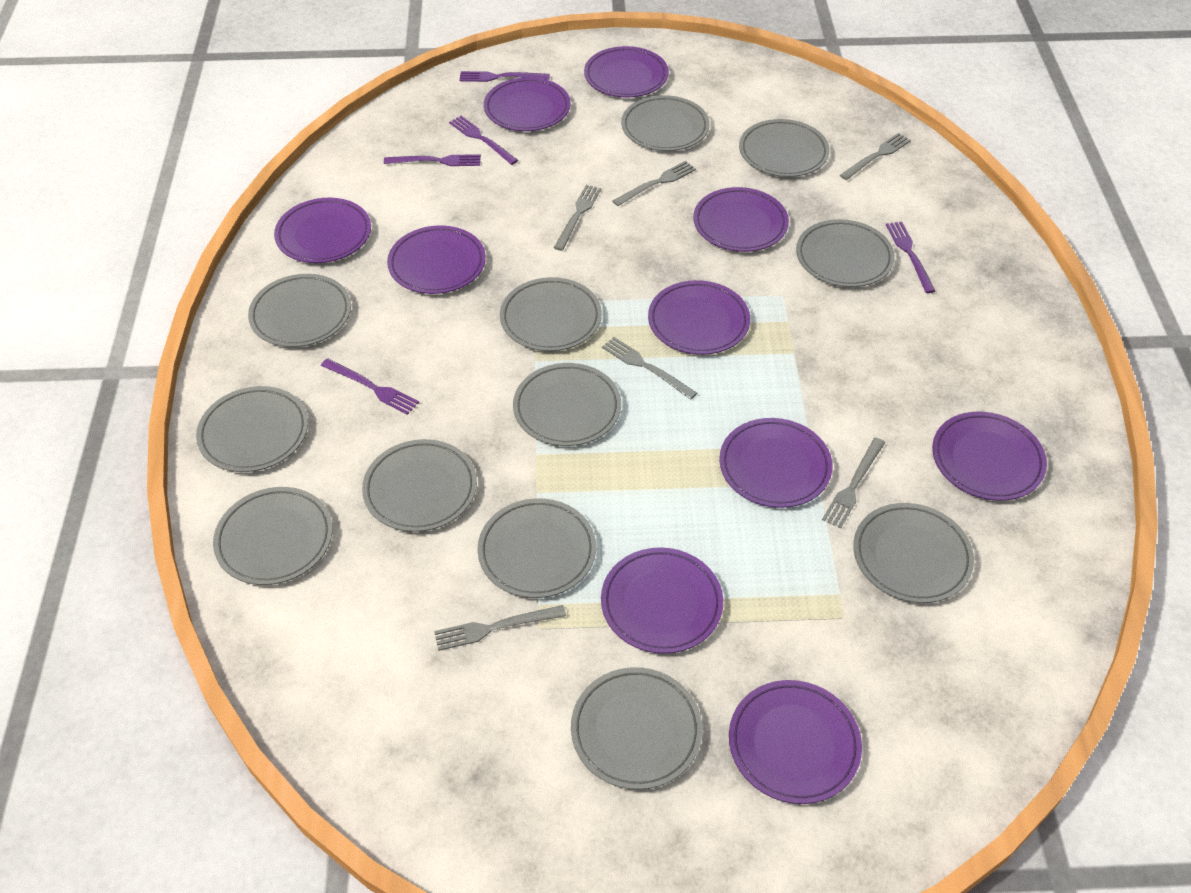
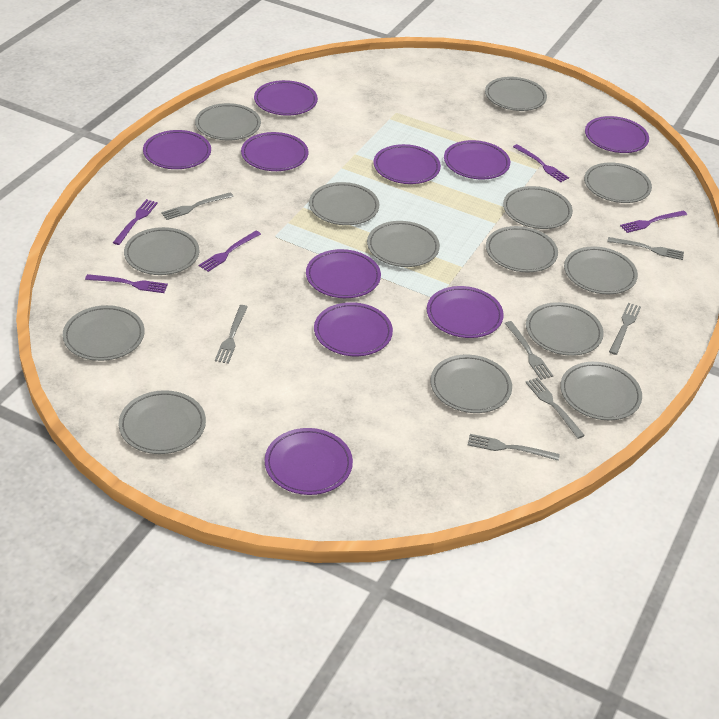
grey fork: [434,605,566,651] [554,185,601,251] [602,337,697,400] [612,161,696,206] [822,438,885,529] [840,133,911,180] = 6 -> [161,192,234,220] [215,305,248,364] [468,434,560,461] [505,321,553,380] [525,377,585,439] [607,237,684,260] [609,303,641,355] = 7
grey plate: [196,386,308,472] [213,487,333,585] [248,274,351,347] [362,439,477,532] [478,498,596,598] [500,277,602,351] [513,363,621,446] [571,667,702,790] [621,95,710,151] [739,119,830,177] [796,219,895,287] [853,503,974,603] = 12 -> [63,305,145,361] [119,390,206,454] [124,227,199,275] [195,103,261,140] [309,182,379,225] [367,221,440,267] [430,355,512,413] [485,77,547,111] [486,226,558,272] [503,186,573,229] [526,302,604,356] [560,362,642,420] [564,247,638,294] [584,162,652,203] = 14

